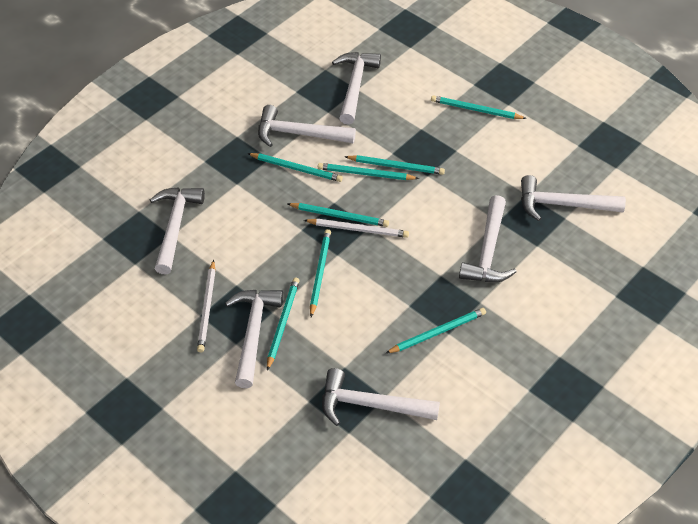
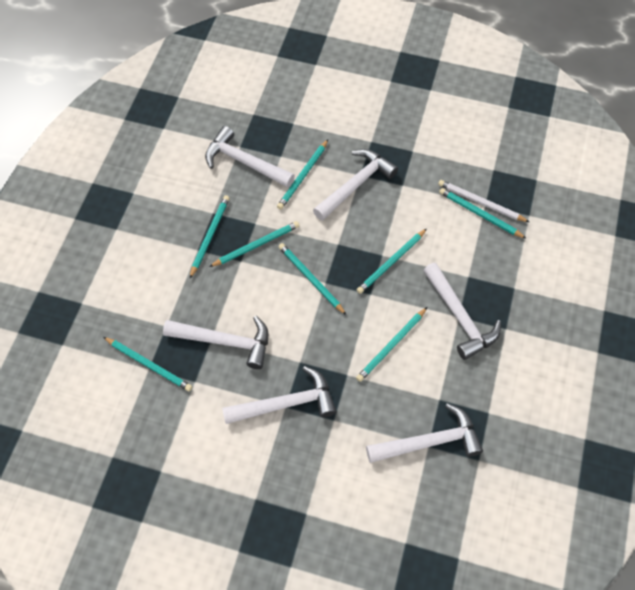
white hammer: [150,187,205,275] [225,290,283,388] [258,105,356,147] [322,368,440,426] [332,52,381,124] [459,195,517,282] [521,175,626,221] = 7 -> [163,316,268,369] [205,126,295,188] [222,366,337,424] [313,149,398,221] [366,403,483,463] [423,263,501,360] = 6
white pencil: [197,260,216,352] [304,219,409,238] = 2 -> [438,180,529,222] = 1

